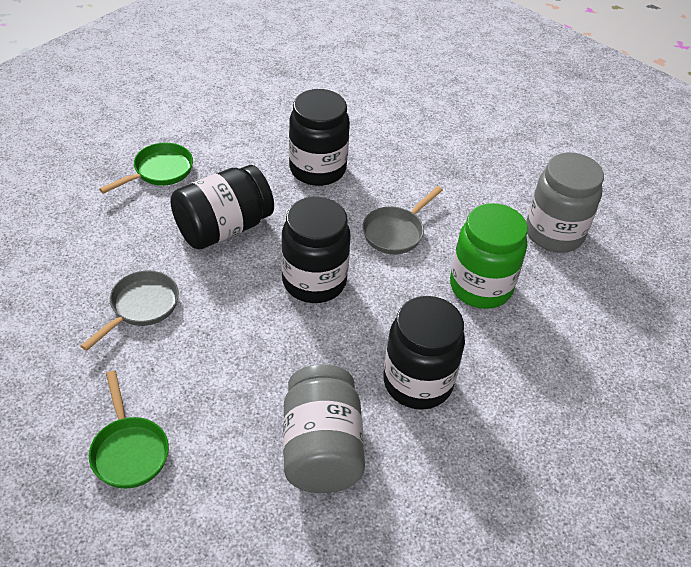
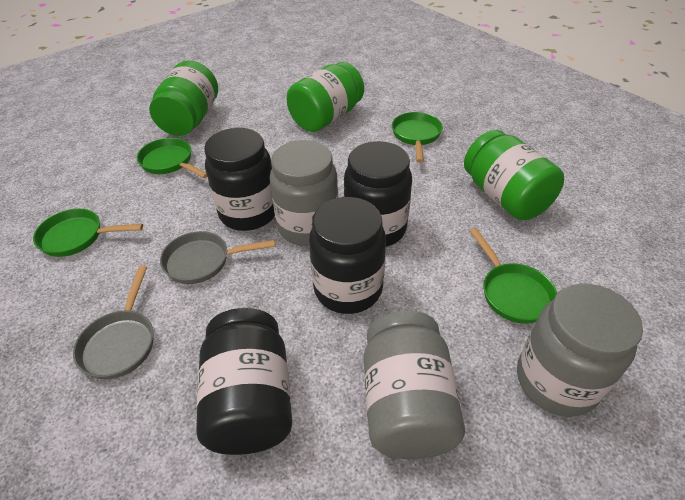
green jar: [450,203,528,309] = 1 -> [149,61,218,136] [287,62,364,132] [464,130,564,220] = 3
green pan: [89,371,169,489] [99,143,193,194] = 2 -> [33,209,143,257] [137,138,207,178] [392,112,443,163] [470,228,557,324] = 4
grey jar: [283,364,365,493] [526,152,604,253] = 2 -> [270,140,338,246] [364,311,465,459] [517,284,643,417] = 3

